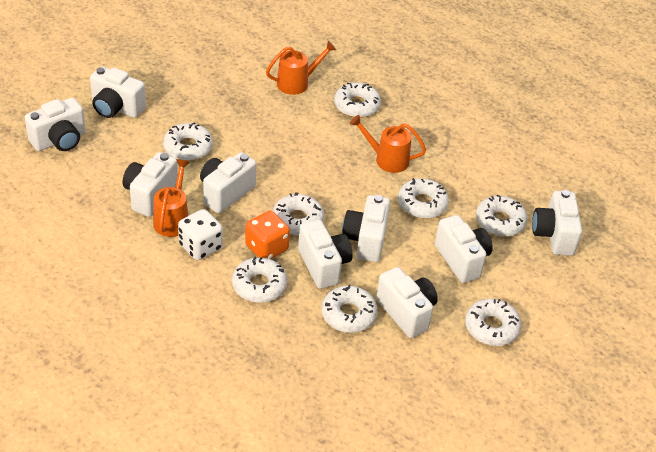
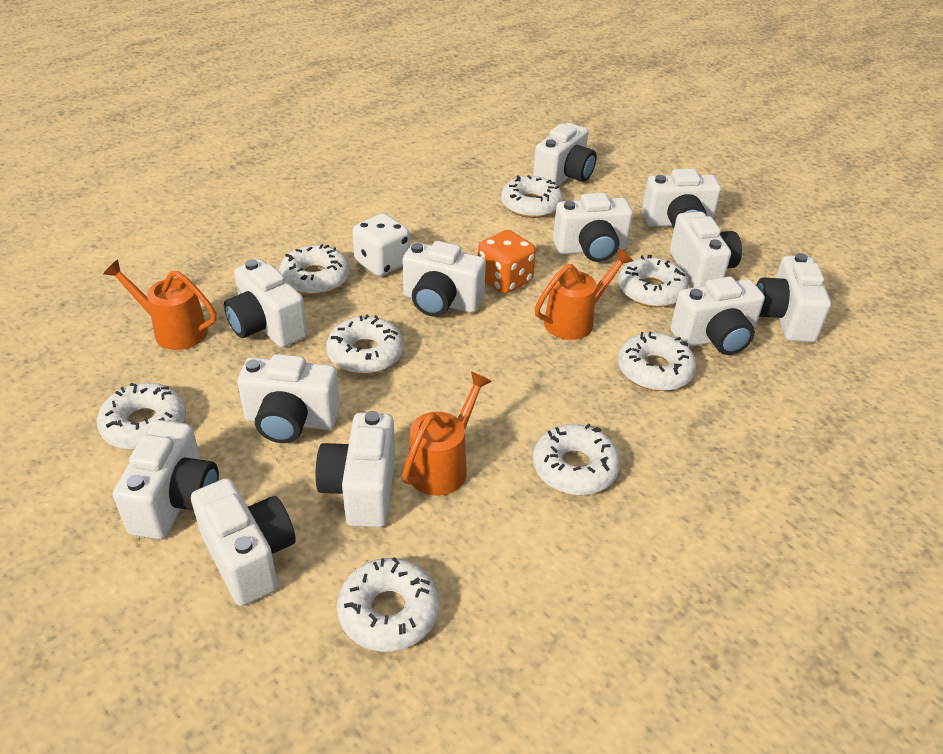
white camera: [25,97,86,151] [90,66,146,118] [123,152,178,217] [200,152,257,213] [298,219,353,289] [342,195,390,262] [376,267,438,338] [435,215,493,283] [532,190,582,256] = 9 -> [113,420,219,539] [191,478,296,606] [224,259,307,348] [237,354,340,443] [315,411,395,527] [403,241,486,317] [533,123,597,186] [553,193,633,262] [642,169,721,228] [670,212,742,288] [670,277,765,355] [756,253,831,342] = 12

